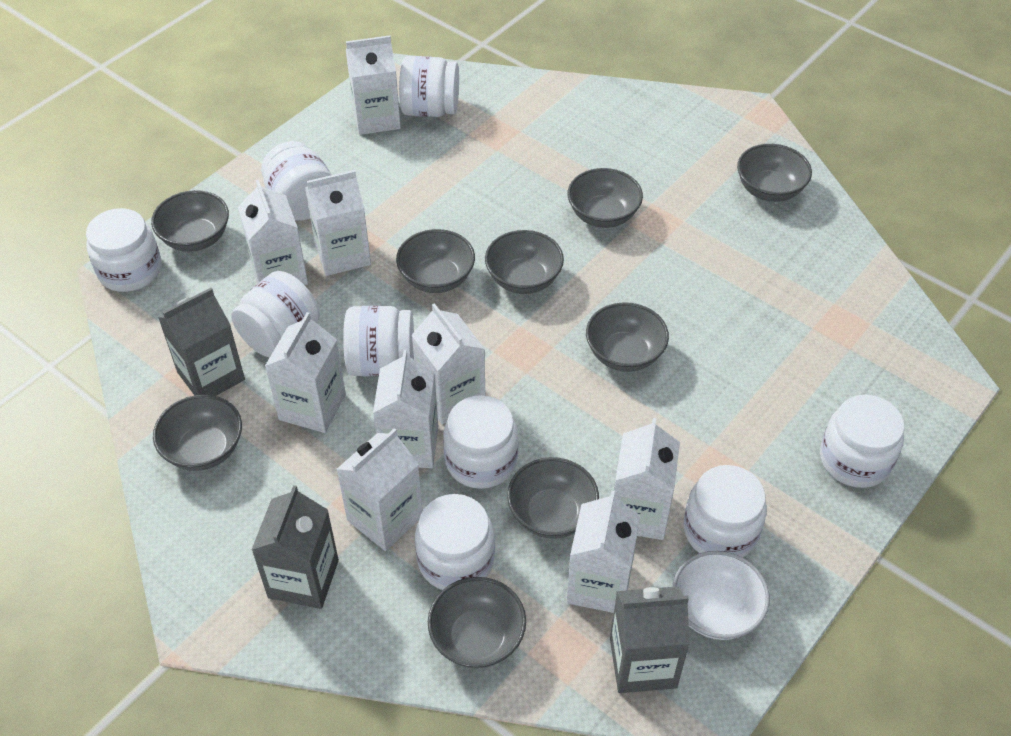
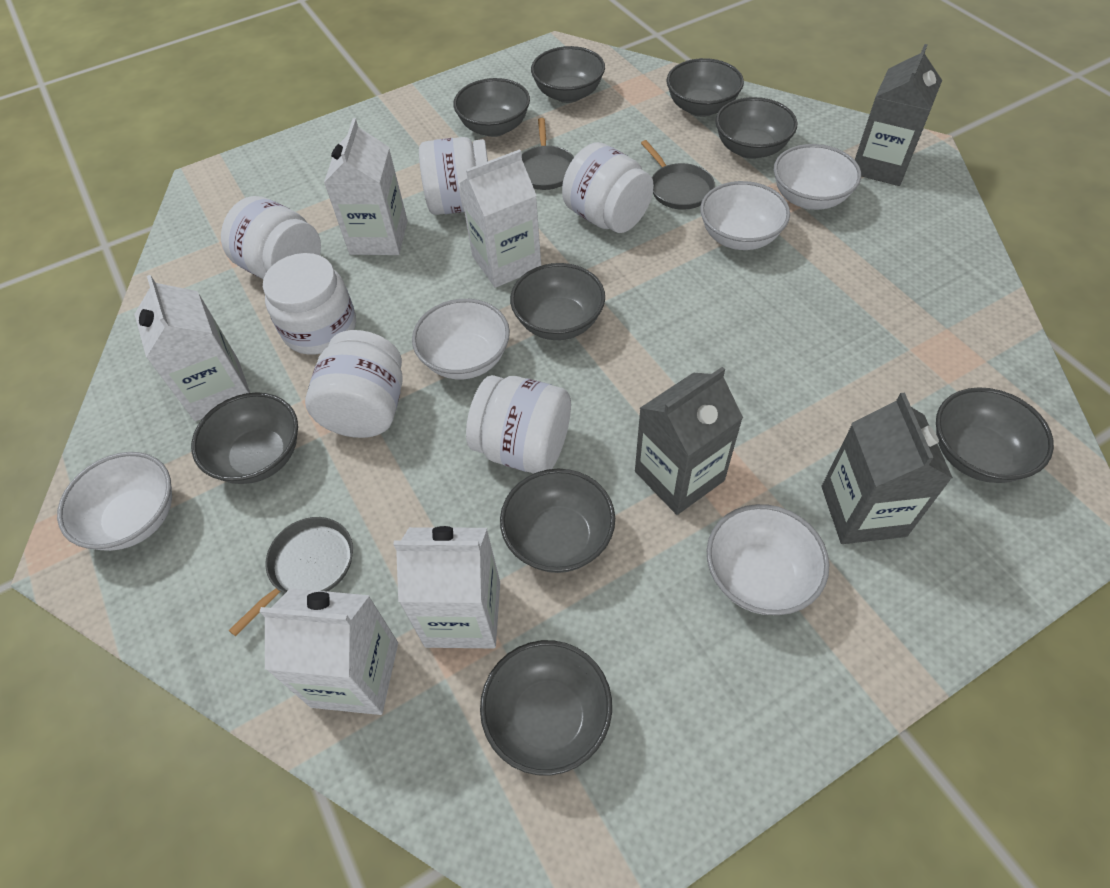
grey pan: none = 0 -> [229,517,353,636] [522,118,574,190] [641,140,715,210] = 3
white bowl: [672,551,770,640] = 1 -> [57,452,172,551] [412,299,510,379] [700,181,790,250] [707,504,829,615] [774,144,861,210] = 5
white carton: [238,180,308,285] [265,312,346,433] [305,170,371,276] [337,428,423,551] [346,35,401,135] [373,350,438,468] [412,303,486,424] [566,491,640,613] [614,418,680,540] = 9 -> [135,275,250,421] [259,588,398,715] [324,118,408,255] [393,526,500,648] [459,149,541,288] = 5
white jar: [86,208,161,292] [231,271,320,357] [261,141,331,220] [343,306,414,376] [399,56,459,117] [415,494,495,590] [443,395,518,489] [683,465,767,557] [820,395,904,488] = 9 -> [221,196,321,279] [263,253,356,355] [305,330,402,438] [419,137,488,215] [466,375,571,474] [562,142,654,233] = 6

